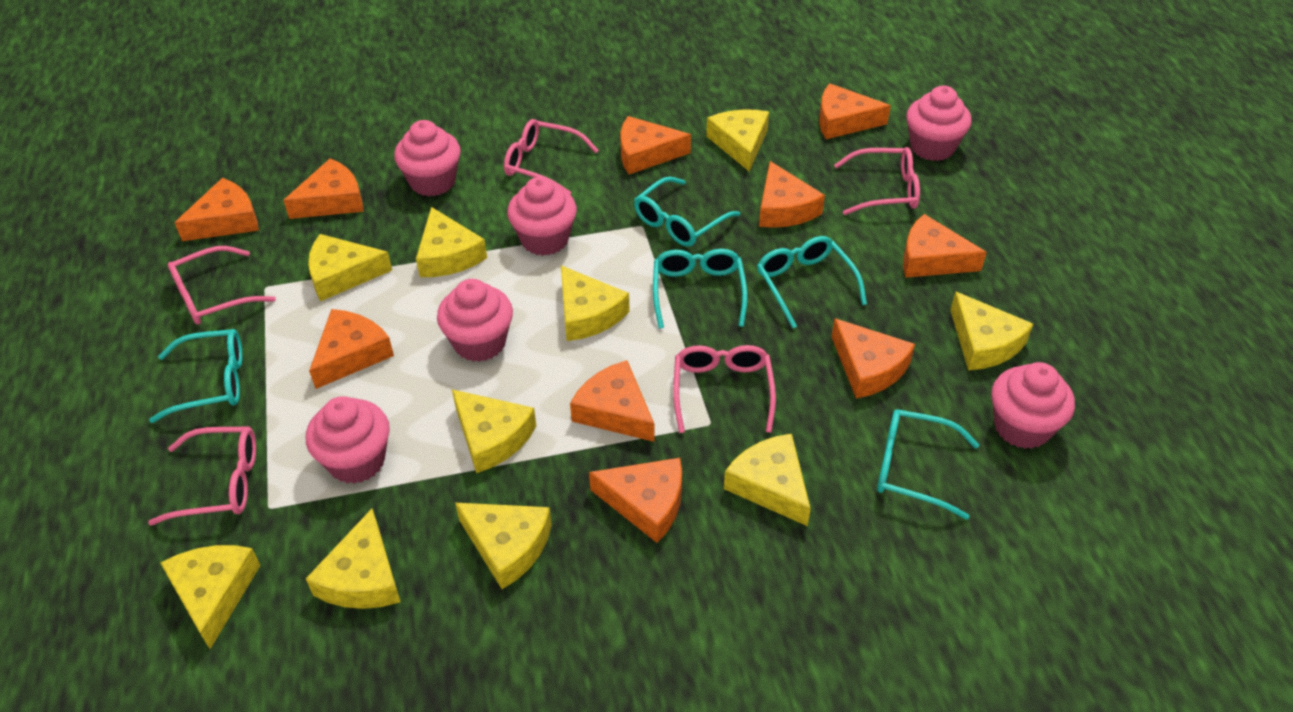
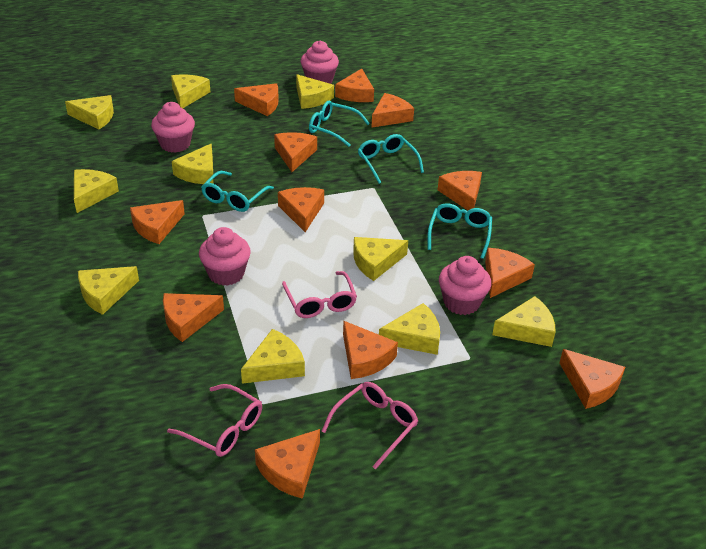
orange cheese: [174,178,259,241] [283,158,364,219] [309,309,394,389] [570,360,655,442] [589,458,682,543] [621,116,691,174] [759,161,825,228] [819,83,891,139] [831,318,915,399] [903,214,987,278] = 10 -> [130,200,185,244] [163,293,224,342] [234,83,279,116] [255,429,320,499] [274,132,317,172] [278,187,324,232] [335,69,374,102] [343,321,398,379] [371,93,414,128] [438,171,482,210] [485,248,535,298] [559,349,625,409] = 12
pink cupcake: [306,396,390,484] [394,120,461,197] [437,279,513,362] [507,177,577,256] [906,86,972,161] [991,362,1075,449] = 6 -> [151,102,195,153] [199,227,251,286] [300,41,339,84] [439,256,491,315] = 4
pink glasses: [148,426,256,526] [168,246,276,325] [504,119,599,194] [673,345,776,433] [834,147,920,215] = 5 -> [167,384,262,457] [282,271,357,318] [322,382,418,470] = 3
turquoise glasses: [149,329,242,423] [634,177,740,247] [653,249,748,329] [757,236,867,328] [877,409,979,520] = 5 -> [201,171,274,212] [309,101,370,147] [358,134,424,184] [427,203,492,259] = 4

